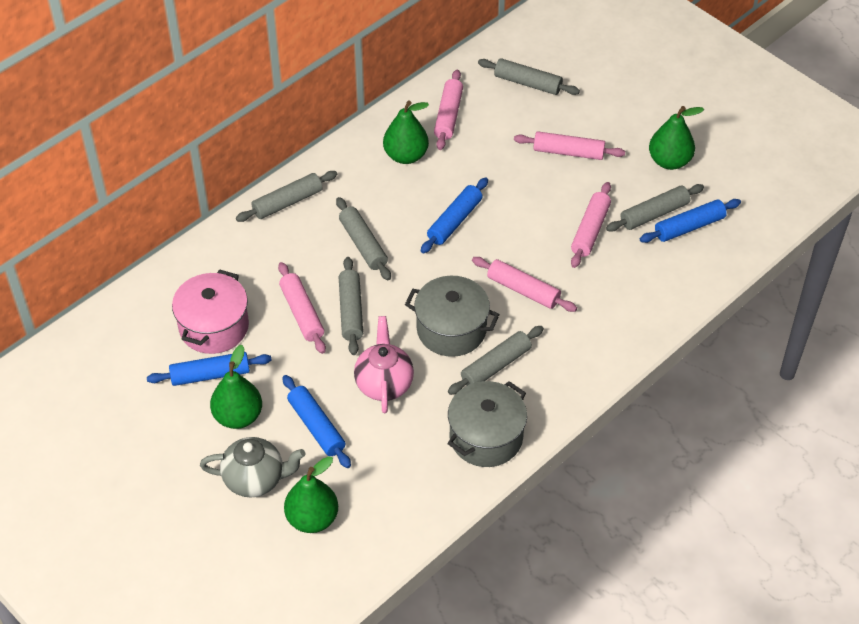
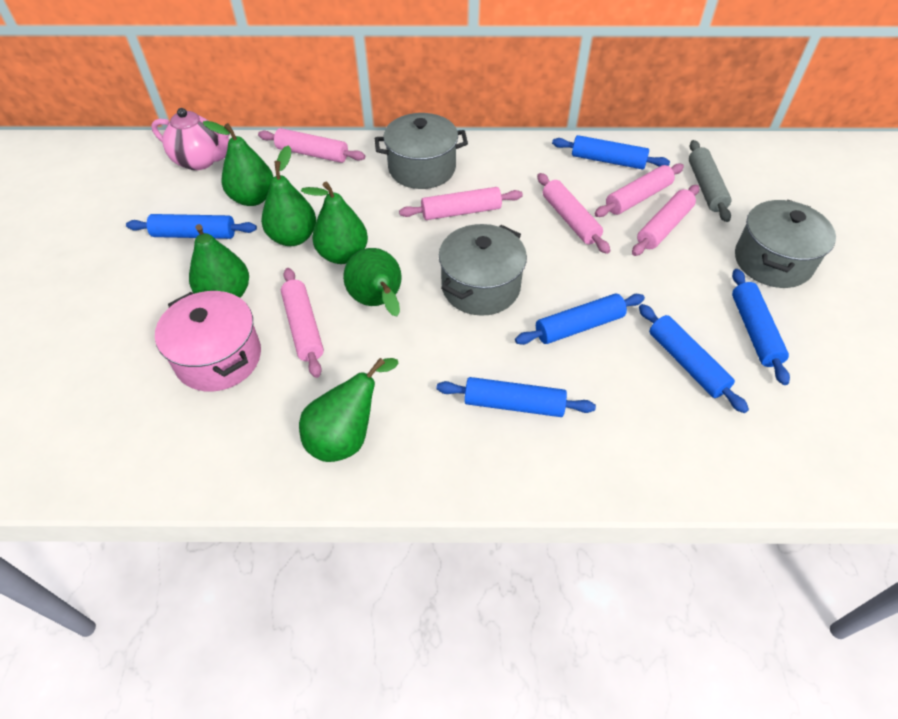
blue rolling pin: [147,352,272,386] [282,375,351,468] [421,177,488,253] [640,199,741,243] = 4 -> [126,214,257,239] [436,377,596,417] [515,294,645,345] [552,135,670,169] [639,304,749,413] [732,269,790,385] = 6
green pear: [210,345,262,429] [284,456,338,533] [383,101,429,164] [649,106,704,170] = 4 -> [189,224,249,298] [203,121,273,206] [261,145,316,246] [299,358,399,462] [301,181,368,264] [343,248,402,316] = 6
grey pot: [405,276,500,357] [447,381,527,467] = 2 -> [374,113,468,189] [439,224,527,316] [735,200,836,288] = 3
grey rolling pin: [236,171,337,222] [336,197,391,280] [339,257,363,355] [448,326,544,395] [478,58,580,95] [606,184,704,232] = 6 -> [689,140,732,222] = 1
grey teapot: [200,437,305,497] = 1 -> none = 0
pink rolling pin: [278,262,326,354] [434,70,463,150] [472,257,577,312] [514,131,625,160] [571,182,611,268] = 5 -> [258,128,365,163] [281,268,324,378] [399,187,523,220] [537,173,610,254] [595,163,684,217] [632,185,699,256] = 6

